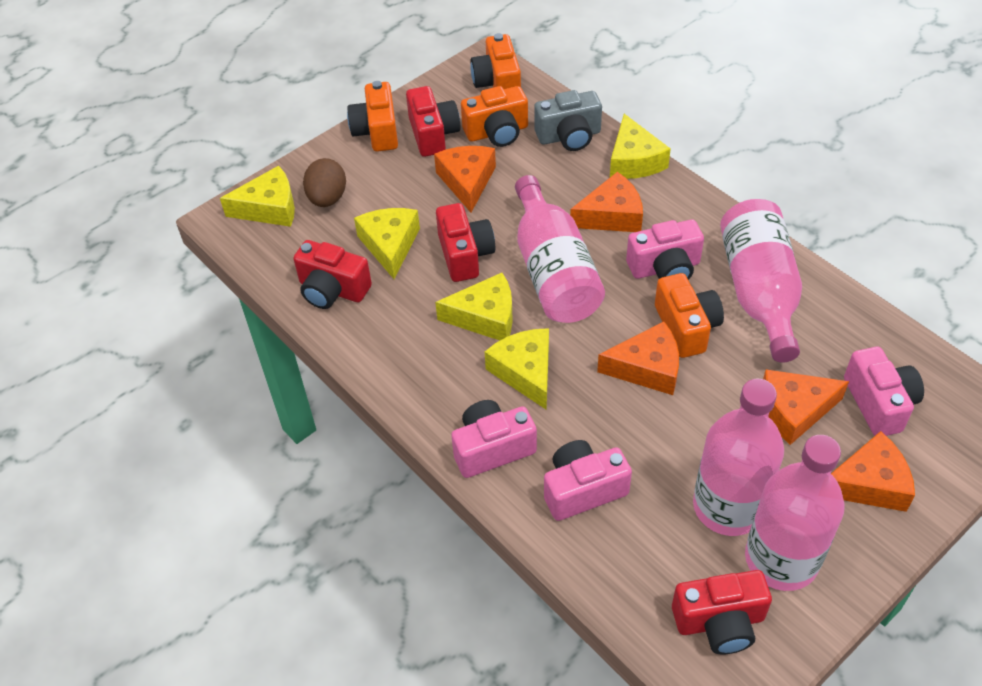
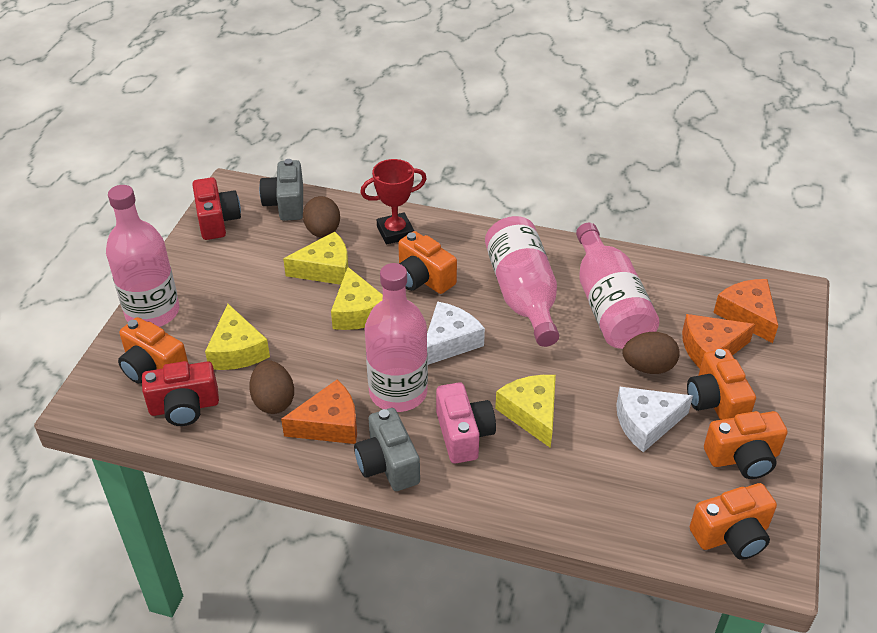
brown egg: [303,158,346,207] = 1 -> [249,360,294,414] [303,196,340,238] [623,332,680,374] = 3
grey camera: [534,90,602,151] = 1 -> [259,159,303,221] [354,408,420,491] = 2
orange camera: [347,81,398,152] [461,86,528,147] [470,33,521,89] [655,273,724,358] = 4 -> [118,317,188,384] [398,231,457,294] [687,349,756,420] [690,483,777,560] [704,411,787,479] = 5
orange cheese: [434,146,496,212] [570,172,643,232] [597,321,679,395] [763,370,849,445] [831,431,915,512] = 5 -> [281,380,357,444] [682,314,756,368] [713,279,778,343] = 3
pink camera: [451,400,537,478] [544,440,632,521] [626,219,704,280] [844,347,924,436] = 4 -> [436,382,496,464] = 1
red camera: [293,240,372,309] [406,86,460,157] [436,203,495,282] [672,570,772,654] = 4 -> [142,361,219,426] [192,177,241,240] = 2
red trophy: none = 0 -> [360,159,427,244] = 1
white cheese: none = 0 -> [427,301,485,365] [616,387,693,452] = 2
yellow cheese: [220,166,295,227] [354,208,420,279] [435,273,513,340] [485,328,549,410] [610,114,671,179] = 5 -> [205,304,270,370] [283,232,348,285] [331,267,383,330] [495,375,556,448] = 4

